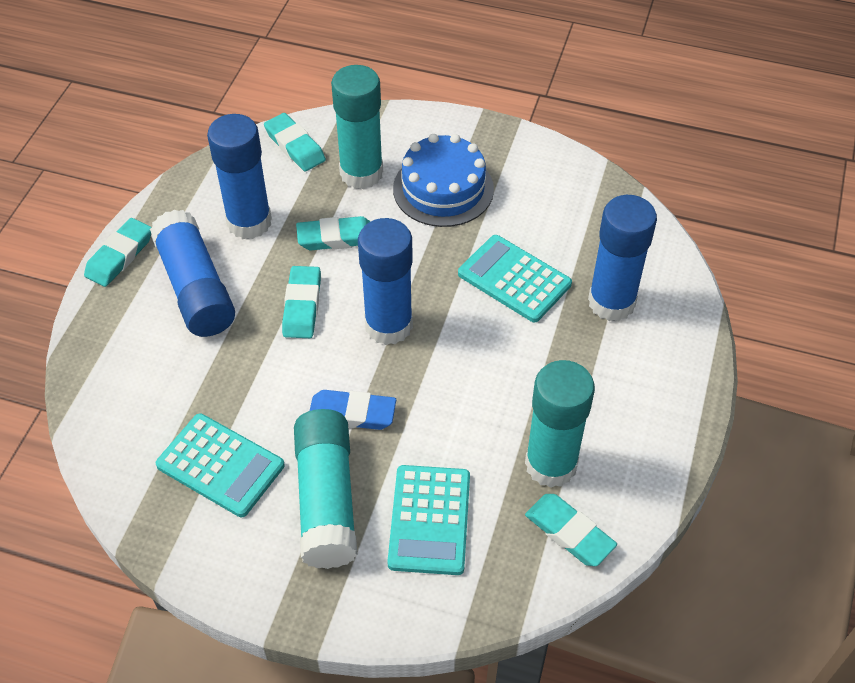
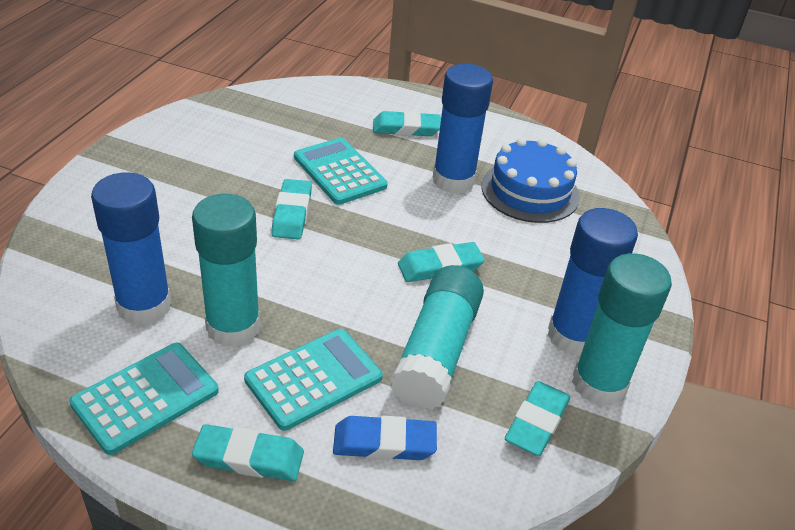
blue glue stick: [150,209,235,337] [207,114,272,239] [358,218,413,345] [588,195,657,321] = 4 -> [91,172,172,326] [433,64,493,194] [548,208,638,356] = 3

